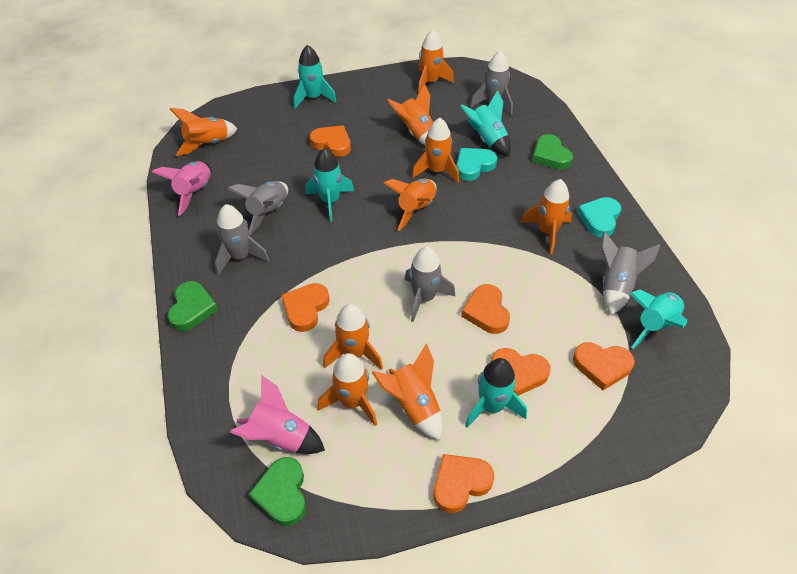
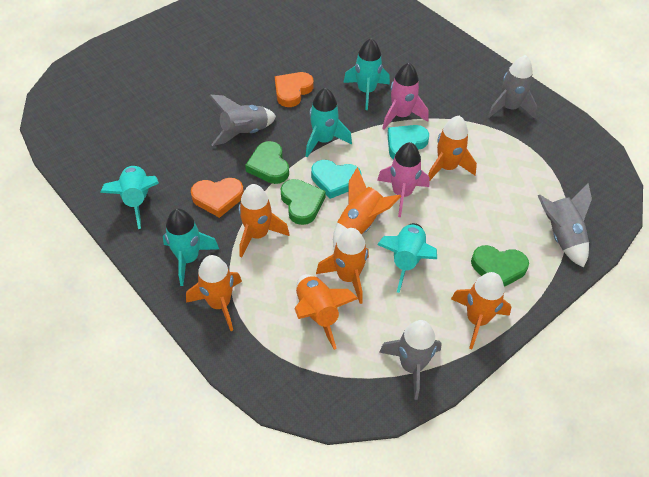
grey rocket: [215,204,269,275] [227,181,288,235] [405,247,456,322] [470,50,513,115] [601,231,660,315] = 5 -> [209,95,276,146] [379,320,442,400] [487,55,537,119] [537,183,592,268] = 4
orange heart: [281,283,330,332] [310,125,351,157] [434,454,494,513] [461,284,510,334] [491,348,551,396] [573,342,635,390] = 6 -> [191,178,244,218] [275,72,313,107] = 2
orange rocket: [170,108,238,156] [318,353,377,426] [323,304,383,370] [371,343,443,440] [384,178,437,231] [387,84,433,145] [412,118,459,183] [418,30,454,94] [520,179,572,254] = 9 -> [186,255,242,331] [239,184,289,258] [295,274,359,350] [316,228,369,304] [333,167,401,248] [428,116,477,180] [451,272,511,349] = 7

